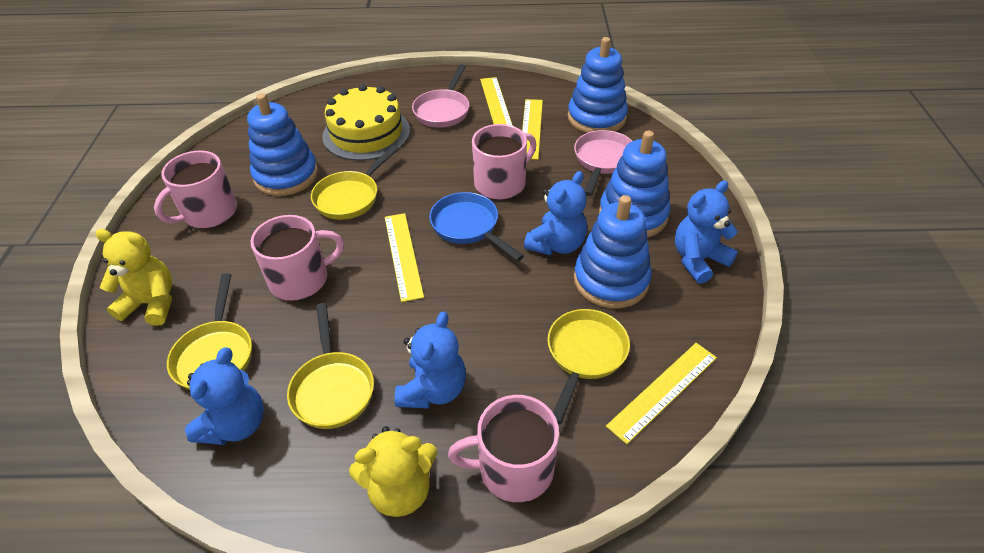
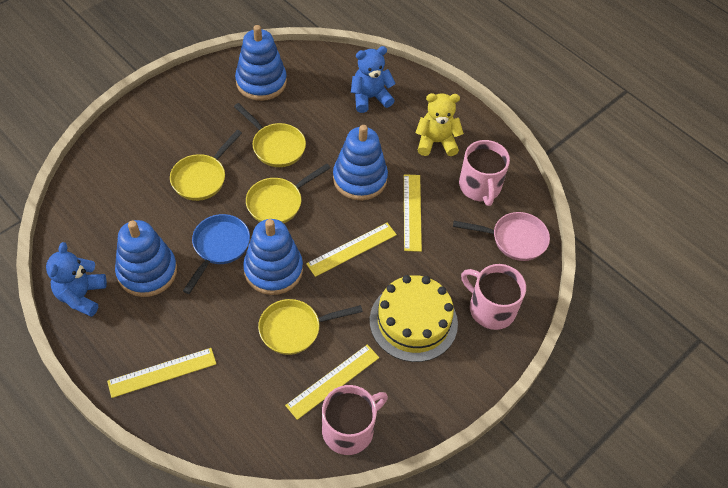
blue teddy bear: [185,347,264,445] [394,312,466,409] [524,171,587,255] [675,180,738,284] = 4 -> [46,242,107,317] [351,46,396,113] = 2
pink mug: [154,150,237,228] [251,215,344,301] [448,395,559,503] [472,124,536,199] = 4 -> [322,385,388,455] [459,140,510,206] [461,264,526,330] = 3
pink pan: [412,64,469,128] [574,130,632,196] = 2 -> [453,212,550,261] = 1
yellow teddy bear: [95,229,172,326] [349,426,437,517] = 2 -> [415,93,464,156] = 1

